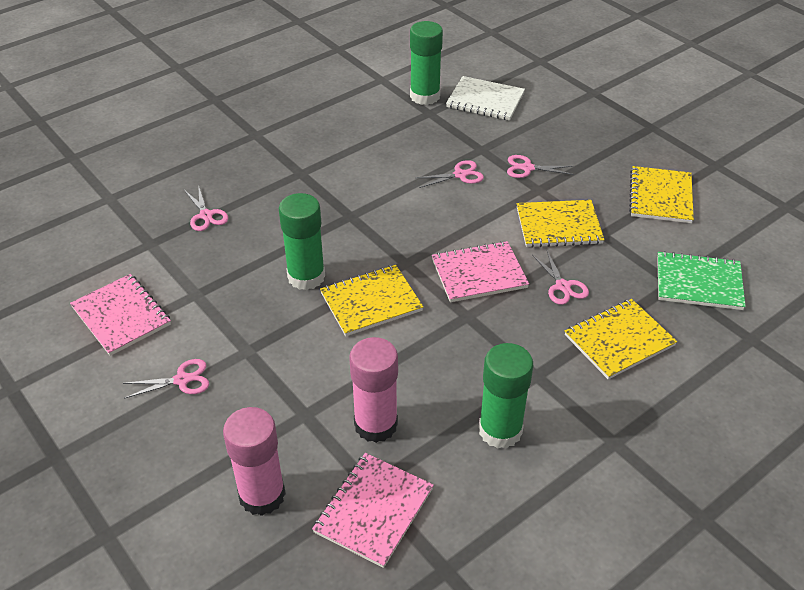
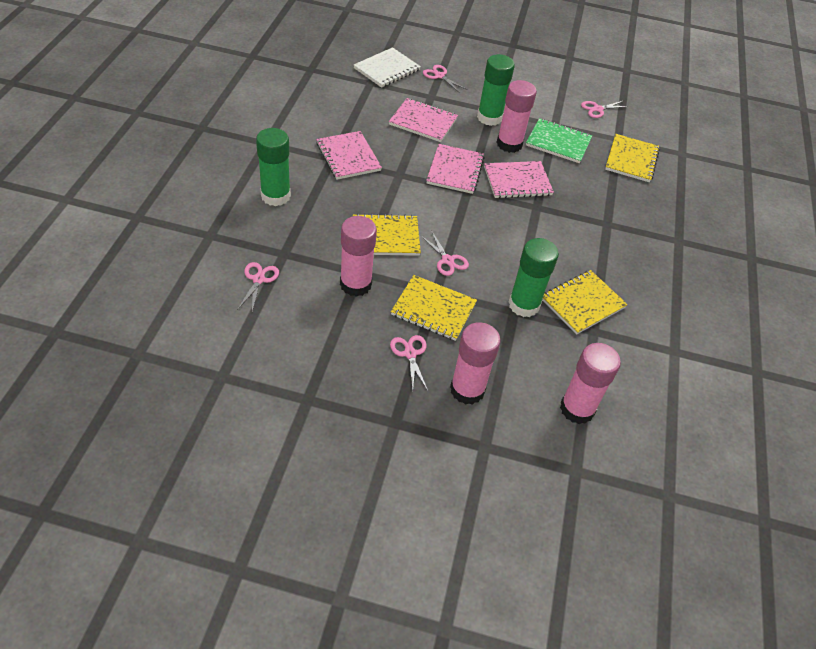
pink glue stick: [223,407,286,516] [349,337,398,443] = 2 -> [340,216,377,297] [450,322,501,405] [496,80,537,153] [560,343,621,424] = 4
pink notebook: [70,274,171,356] [312,453,434,568] [432,241,529,302] = 3 -> [316,131,382,180] [389,98,458,142] [426,144,484,194] [484,161,554,198] = 4

